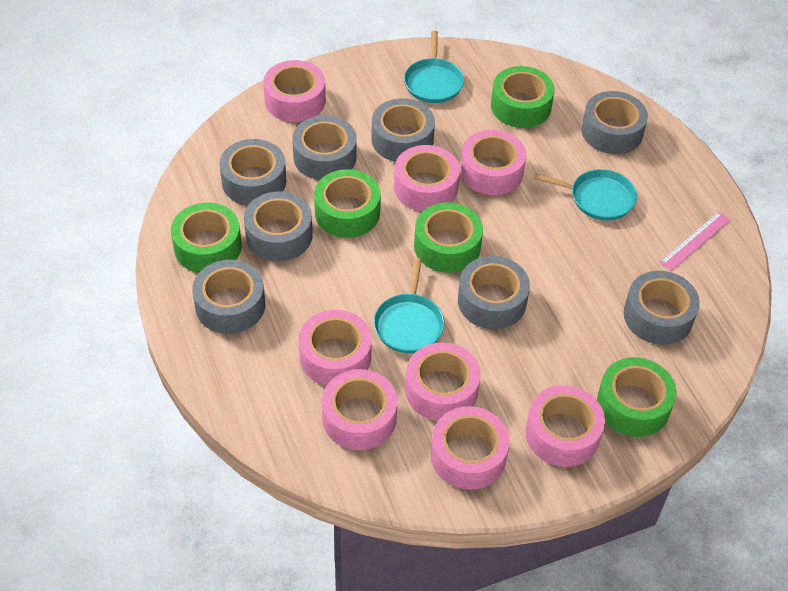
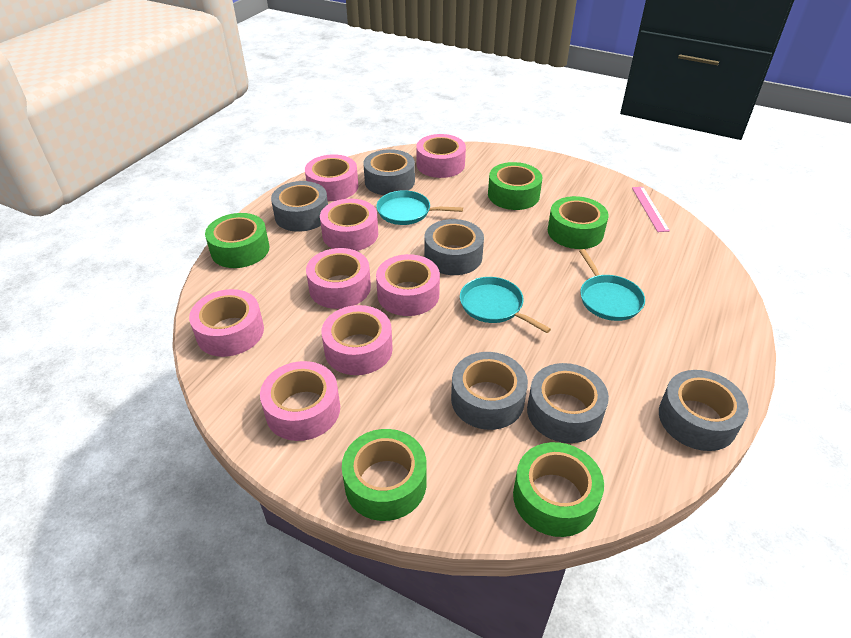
grey tape: [192,260,265,334] [219,139,286,205] [244,192,313,261] [292,115,357,180] [371,98,435,162] [458,256,530,329] [581,91,648,154] [623,271,700,345] = 8 -> [271,181,328,232] [363,149,415,195] [424,219,484,275] [451,352,528,430] [527,363,609,443] [659,370,749,451] = 6

